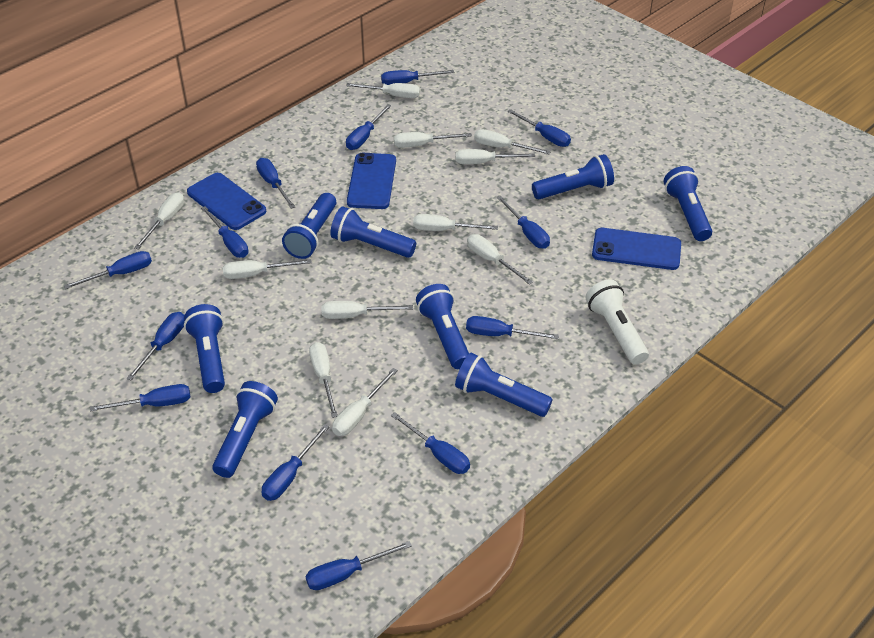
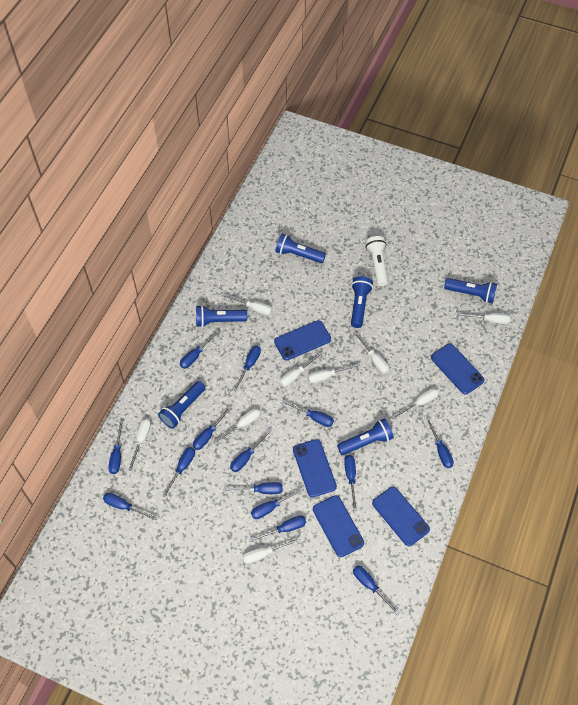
blue flashlight: [184,304,225,393] [212,381,278,478] [282,193,336,259] [330,206,416,258] [416,284,469,369] [455,353,553,417] [532,154,614,199] [664,166,712,241] = 8 -> [158,381,205,429] [196,305,247,327] [275,234,326,263] [337,418,394,455] [351,276,373,328] [444,278,497,304] = 6
blue phone: [187,173,266,230] [347,153,396,209] [592,228,681,270] = 3 -> [274,320,331,360] [293,439,337,497] [313,495,364,557] [372,487,430,546] [431,343,485,395] = 5
blue screwdriver: [64,251,152,289] [90,384,190,412] [127,312,185,380] [201,206,249,258] [256,158,295,209] [261,424,329,501] [306,541,412,590] [346,104,391,150] [381,70,454,85] [391,412,470,474] [466,316,559,339] [497,196,550,249] [507,109,571,147] = 13 -> [103,493,157,521] [108,421,123,474] [162,447,195,498] [180,330,219,369] [193,406,232,450] [224,482,283,494] [230,429,272,472] [233,346,261,391] [249,516,306,542] [251,487,304,519] [282,400,334,427] [344,455,357,511] [353,566,400,614] [426,417,454,468] = 14
white screwdriver: [134,192,184,250] [223,259,312,279] [309,342,338,418] [321,301,413,319] [332,368,398,436] [346,83,420,98] [394,132,472,148] [413,214,498,231] [455,149,535,164] [467,234,533,285] [474,129,551,154] = 11 -> [128,419,151,471] [213,408,261,444] [223,294,272,315] [242,538,300,564] [280,352,323,387] [308,363,360,383] [354,332,389,374] [392,388,439,419] [457,313,511,324] = 9

